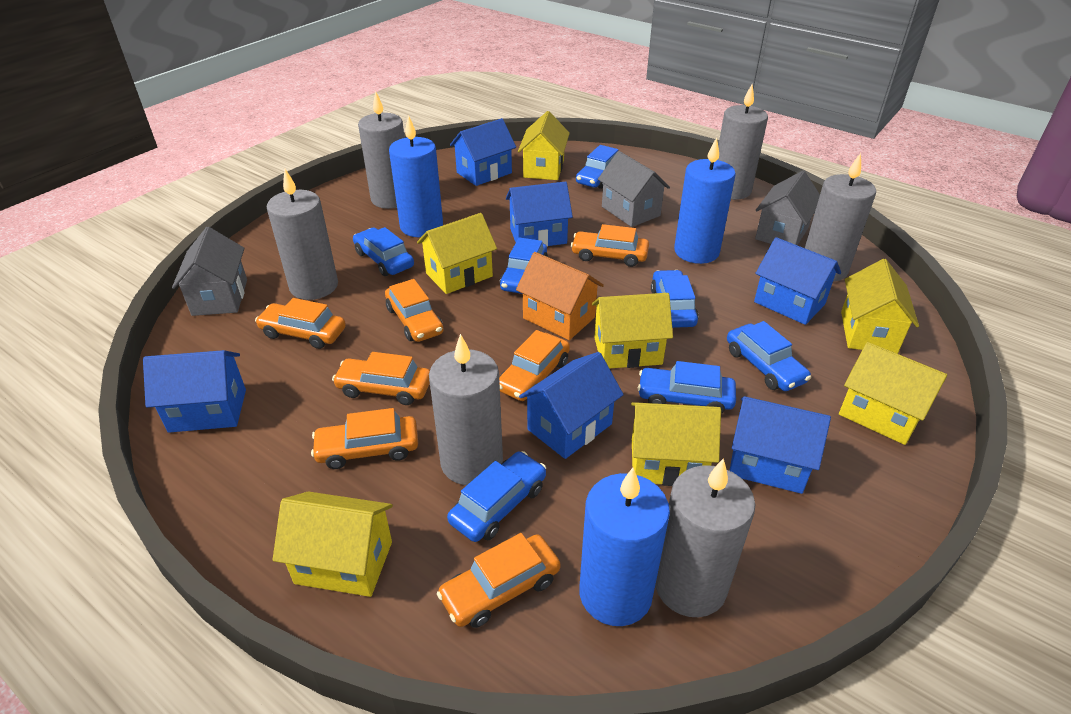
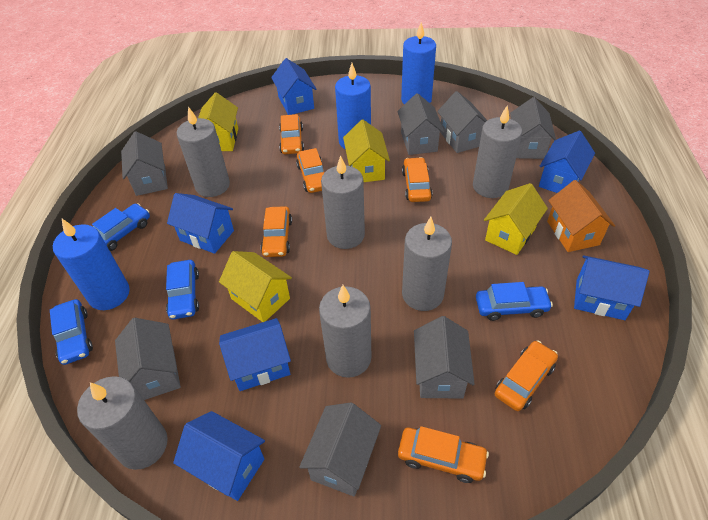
blue car: [353,227,414,276] [447,451,546,542] [500,237,548,294] [576,145,619,189] [638,361,736,414] [651,270,699,328] [727,321,811,391] = 7 -> [50,299,93,365] [92,203,150,251] [166,260,199,320] [476,282,553,321] = 4
grey house: [172,227,247,316] [598,151,670,227] [755,171,820,245] = 3 -> [115,318,181,400] [121,131,168,196] [299,403,381,497] [397,93,444,155] [414,316,475,399] [437,91,488,153] [510,97,556,159] = 7
orange car: [255,298,346,349] [311,408,418,469] [332,352,430,405] [385,279,444,342] [437,533,561,628] [499,330,570,401] [571,224,649,267] = 7 -> [260,206,292,257] [279,114,304,154] [296,148,325,193] [398,426,489,483] [402,157,433,202] [494,340,558,411] = 6
yellow house: [272,491,393,597] [417,213,497,294] [518,111,570,180] [592,293,673,369] [631,402,721,486] [839,342,947,445] [841,259,919,354] = 7 -> [198,92,238,151] [219,251,292,322] [343,120,390,182] [484,183,548,255] = 4

